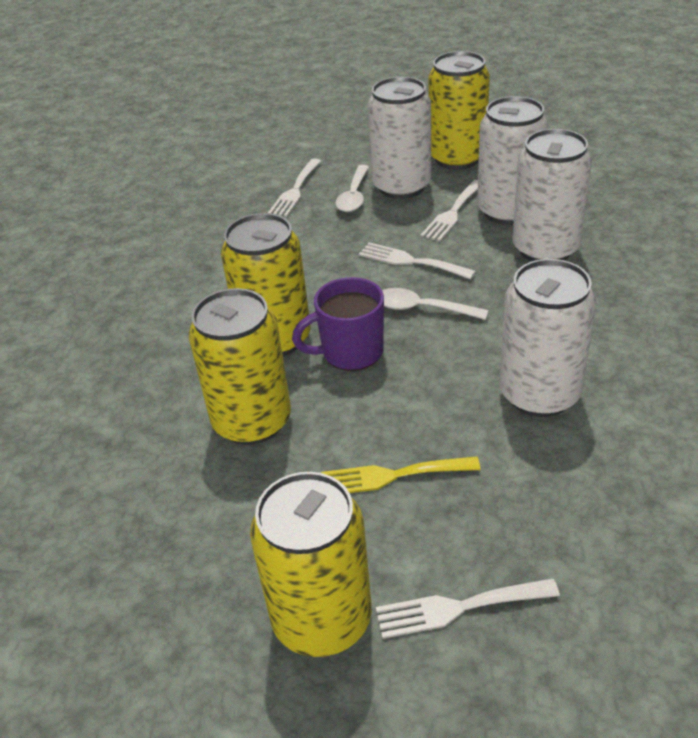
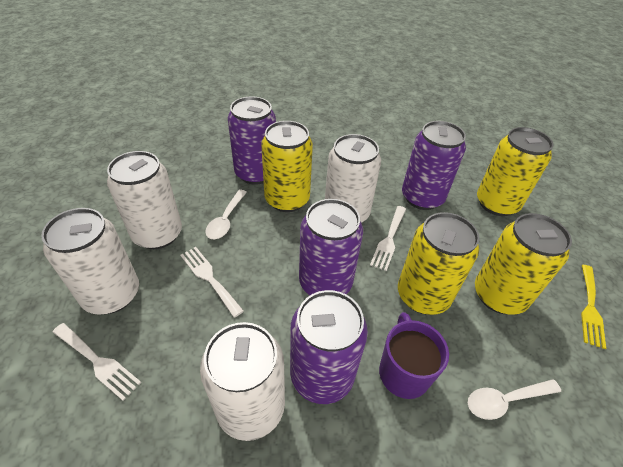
purple can: none = 0 -> [228,96,276,185] [290,290,368,404] [299,199,363,295] [402,121,466,210] = 4
white fork: [268,159,321,217] [359,242,476,279] [376,578,560,639] [421,180,478,241] = 4 -> [53,323,141,401] [180,247,244,318] [370,206,406,271] = 3

